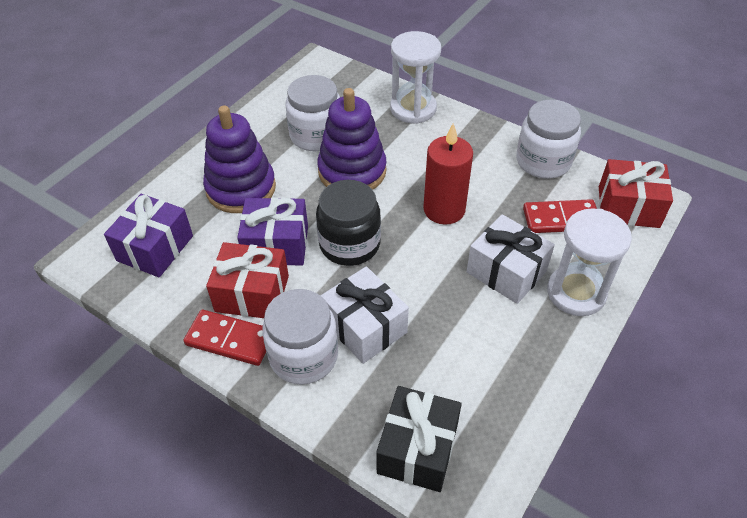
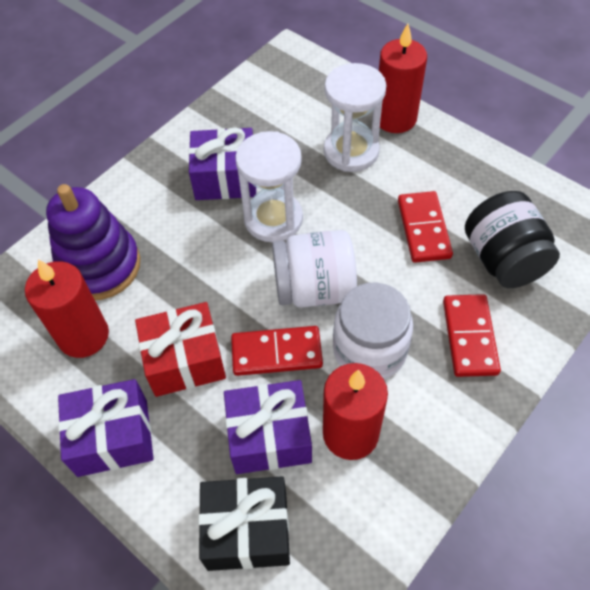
purple gift: [104,194,193,277] [237,197,308,265] = 2 -> [58,379,154,477] [189,127,256,200] [224,380,312,474] = 3
purple stacking toy: [203,105,276,213] [317,88,387,190] = 2 -> [46,184,140,300] = 1
red candle: [423,123,473,225] = 1 -> [25,259,109,358] [323,363,388,460] [379,23,427,133] = 3
red domino: [183,310,266,366] [523,199,597,233] = 2 -> [231,326,323,376] [398,191,453,263] [443,294,501,377] = 3
red gift: [206,242,289,318] [599,159,673,228] = 2 -> [135,302,226,397] = 1
white gift: [321,266,409,364] [467,214,555,304] = 2 -> none = 0
white jar: [262,289,338,385] [285,75,340,151] [517,100,581,179] = 3 -> [272,230,357,308] [333,282,413,380] = 2

